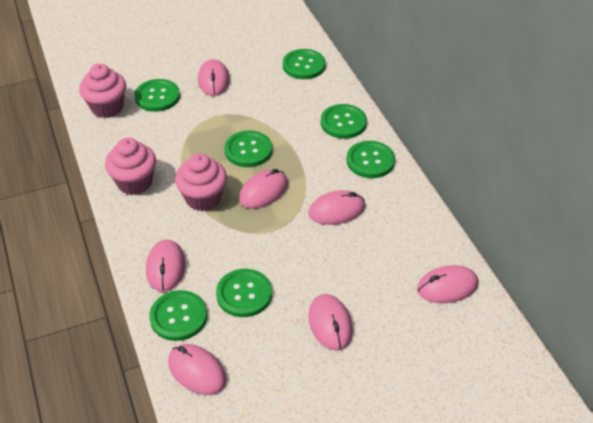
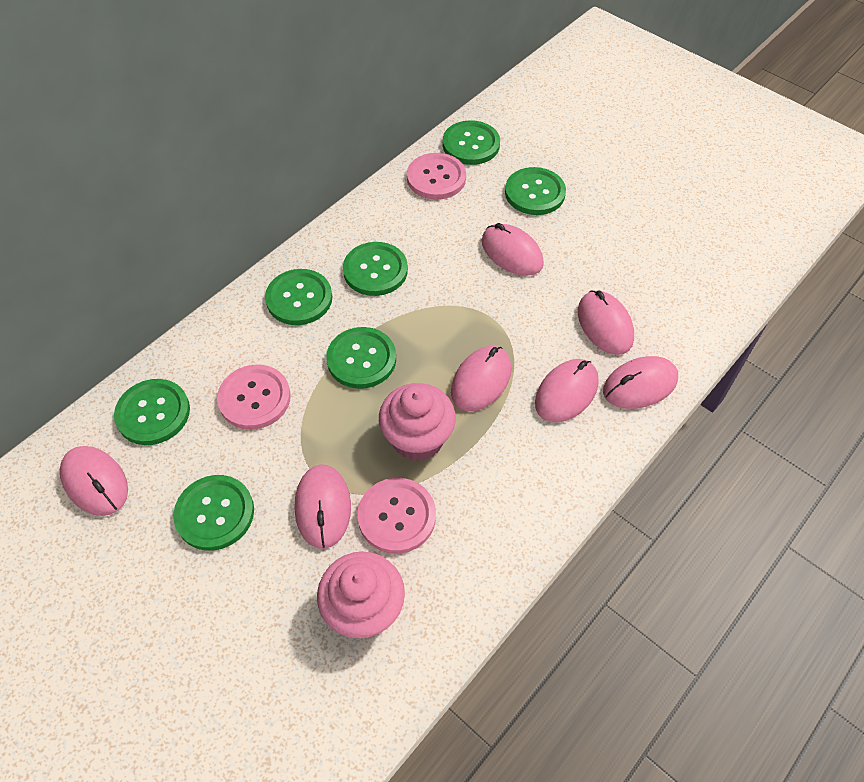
pink button: none = 0 -> [217,365,291,430] [357,478,436,554] [407,153,466,200] = 3
pink cupcake: [79,64,126,118] [105,138,156,195] [175,153,227,211] = 3 -> [317,551,405,638] [379,383,456,461] = 2

